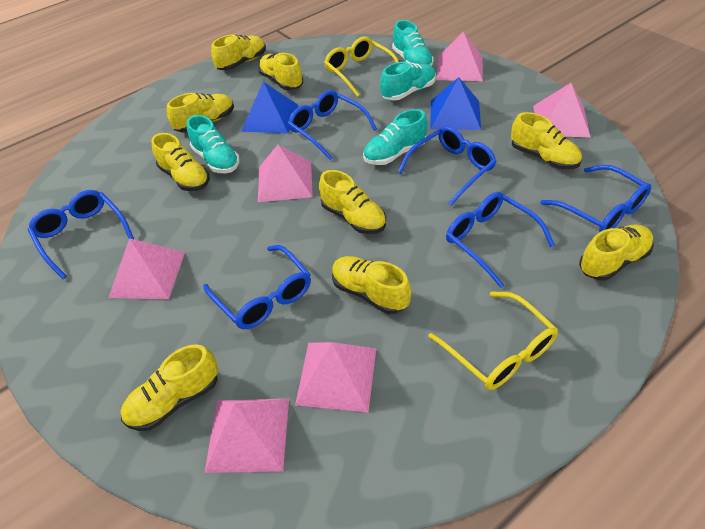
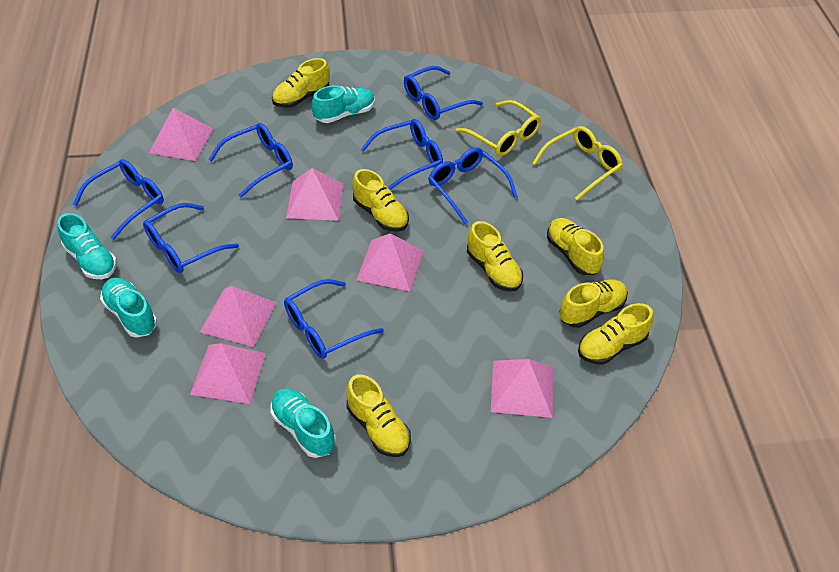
blue glasses: [28,190,134,279] [203,245,311,329] [288,90,377,160] [398,126,497,205] [446,192,555,288] [540,165,651,232] = 6 -> [73,159,164,240] [143,203,239,273] [208,123,293,198] [284,279,384,359] [361,119,443,190] [404,66,483,120] [428,147,518,224] = 7
blue pyramid: [241,82,298,134] [430,77,481,130] = 2 -> none = 0
yellow shoe: [121,344,218,431] [152,133,210,191] [167,93,234,133] [211,35,266,71] [258,53,303,90] [319,170,386,234] [332,256,411,314] [511,112,582,170] [579,224,654,281] = 9 -> [272,58,330,108] [347,374,411,457] [352,169,409,232] [467,221,523,292] [547,218,604,275] [559,279,628,328] [578,303,653,365] = 7

